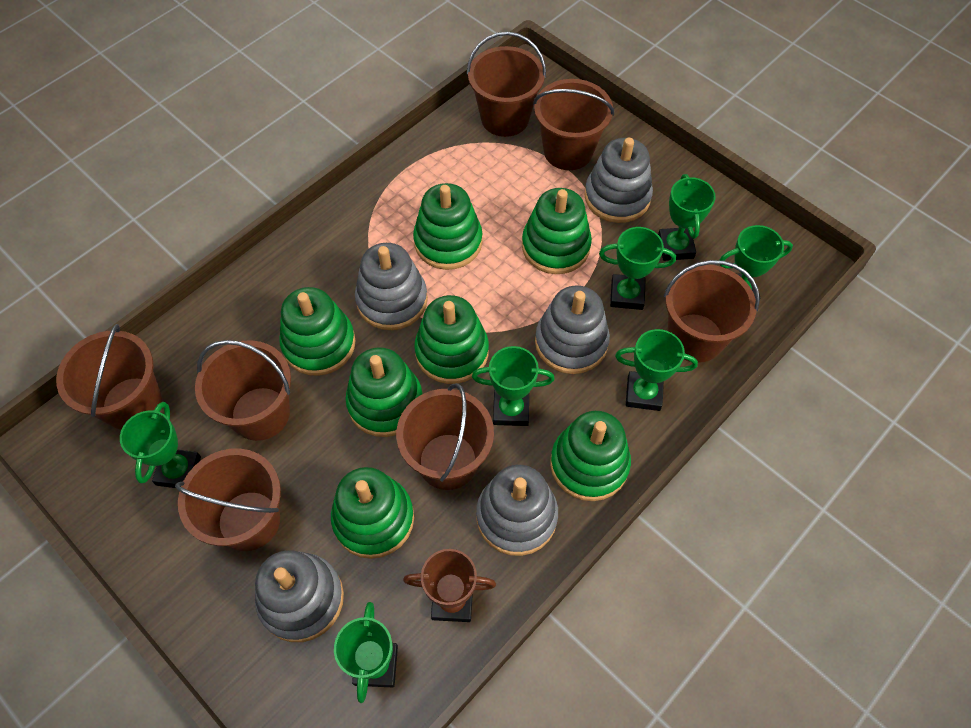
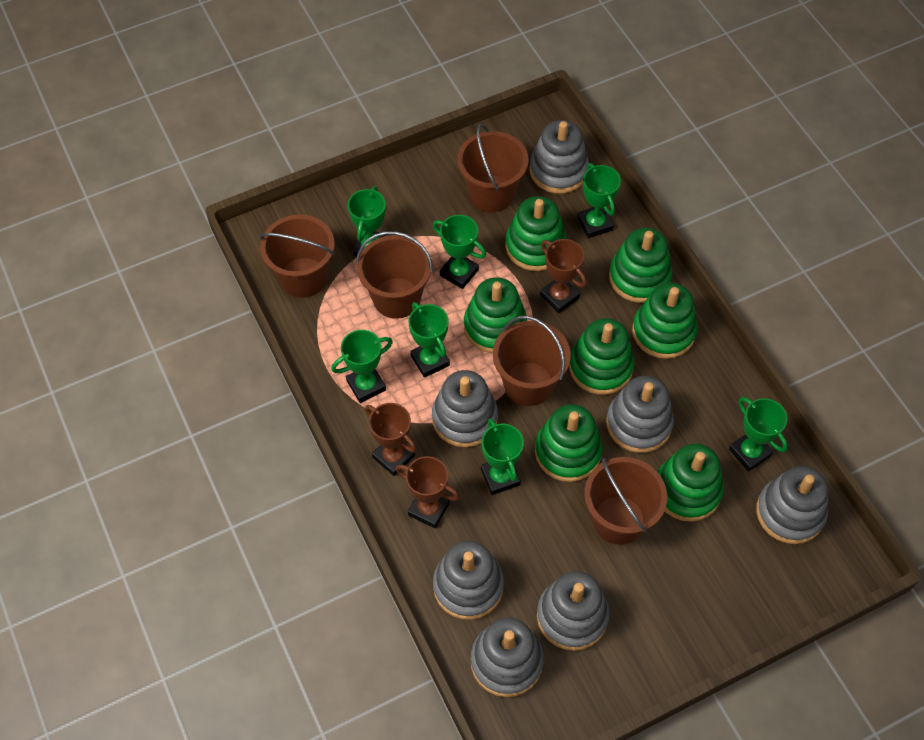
brown bucket: [56,324,162,430] [175,448,281,551] [195,340,291,441] [396,383,494,490] [467,31,546,137] [533,79,614,170] [664,260,760,363] = 7 -> [260,215,335,298] [356,231,433,319] [457,124,529,212] [493,316,571,406] [584,457,667,545] = 5
brown trophy: [403,549,496,622] = 1 -> [365,403,417,476] [395,456,460,528] [540,239,587,313] = 3
grey stacking toy: [255,550,344,642] [355,243,428,330] [476,465,558,556] [535,285,610,374] [584,138,653,223] = 5 -> [432,370,498,447] [433,541,504,620] [470,618,544,697] [530,120,589,194] [537,571,609,651] [606,376,674,453] [756,466,828,544] = 7

